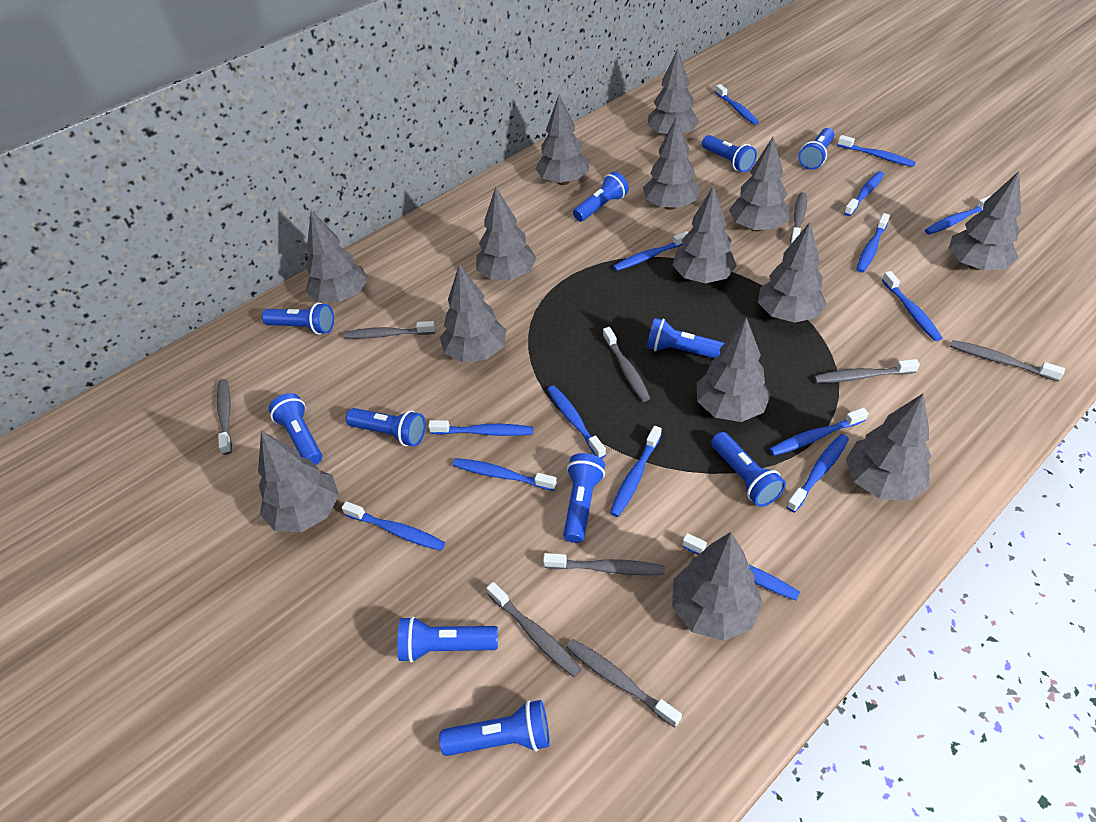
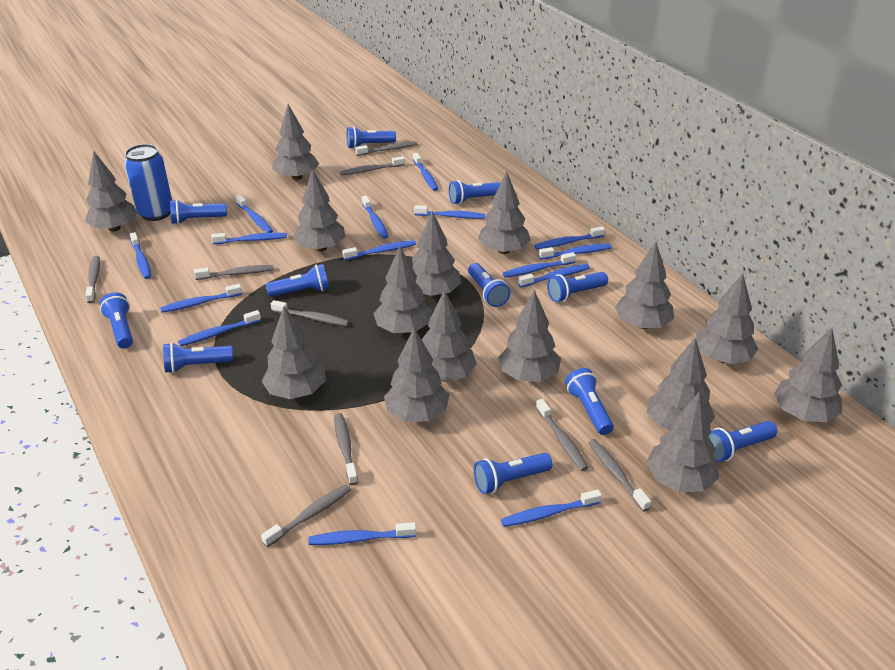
blue can: none = 0 -> [124,144,172,221] = 1
grey tree: [258,431,339,532] [306,210,368,303] [440,264,506,362] [476,187,536,280] [535,95,589,185] [643,116,701,210] [647,49,699,135] [672,186,737,283] [672,532,763,641] [697,317,771,422] [729,137,789,232] [758,222,827,323] [846,394,931,501] [948,171,1021,270] = 14 -> [85,152,137,232] [262,306,326,399] [272,104,319,180] [293,169,346,252] [373,246,432,334] [384,328,449,422] [412,211,461,297] [421,290,477,382] [478,172,531,254] [498,290,561,382] [615,242,674,329] [646,392,719,492] [647,338,715,430] [696,273,758,364] [774,327,843,422] = 15

